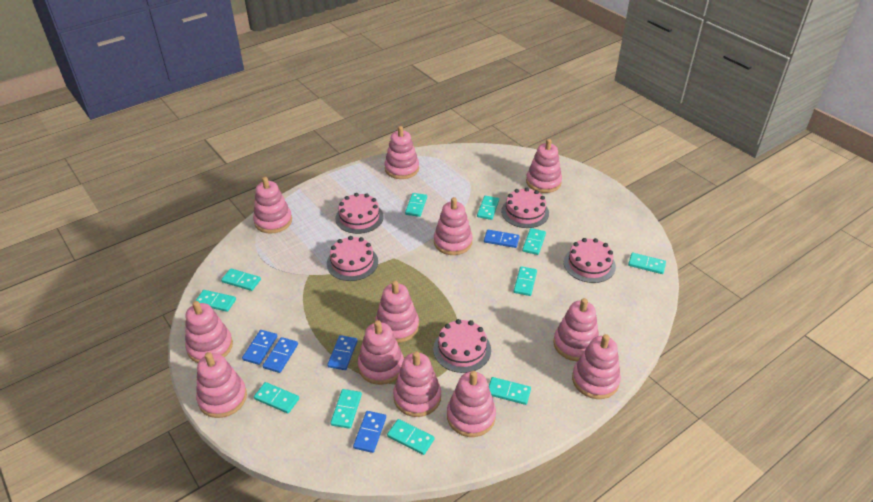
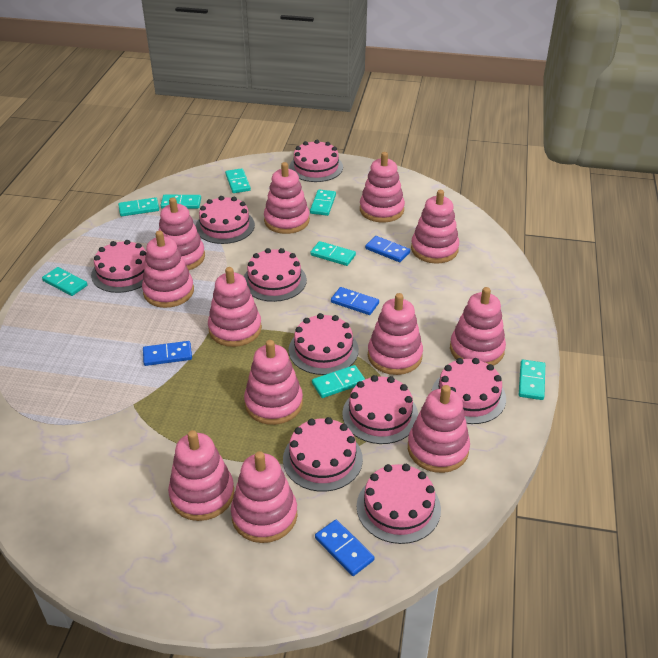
blue domino: [242,330,277,365] [263,337,298,373] [327,335,358,370] [353,411,386,453] [484,230,520,248] = 5 -> [143,341,192,366] [315,520,374,576] [331,287,379,315] [365,236,410,262] = 4
pink cake: [327,236,378,281] [335,193,384,234] [433,319,491,373] [501,188,549,228] [564,238,616,283] = 5 -> [91,240,147,293] [196,196,255,244] [244,248,307,302] [283,417,363,492] [289,140,343,182] [289,313,359,375] [342,375,418,444] [357,464,441,544] [432,358,506,424] = 9
turquoise domino: [195,290,236,312] [221,269,261,291] [254,382,299,414] [330,389,362,429] [387,419,434,455] [405,193,427,217] [477,196,499,220] [489,377,531,405] [514,266,537,296] [522,228,546,255] [628,253,666,274] = 11 -> [42,267,87,296] [118,197,159,216] [161,195,201,209] [225,168,251,193] [310,189,336,216] [310,241,356,266] [312,365,365,398] [519,360,545,400] = 8

